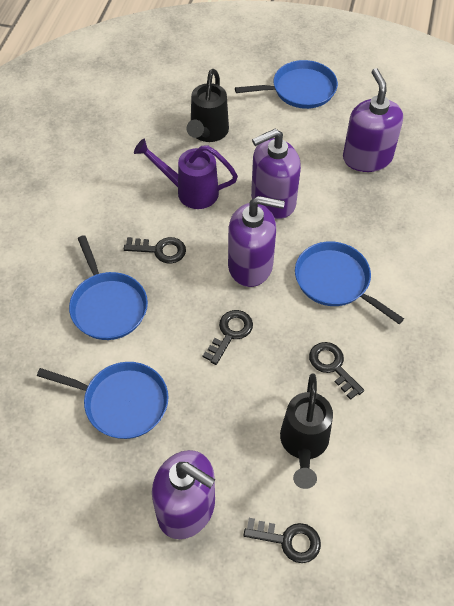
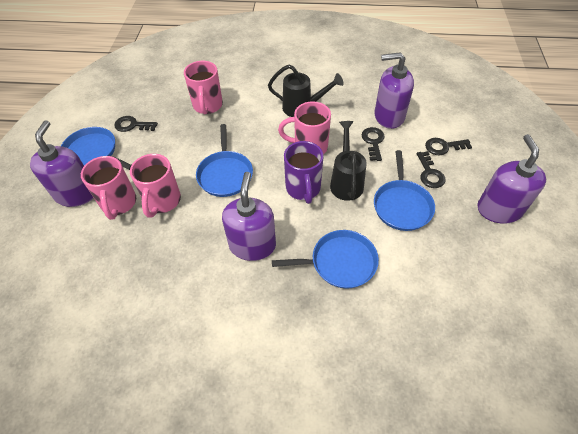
pink mug: none = 0 -> [81,156,136,220] [130,154,181,218] [184,61,223,114] [278,101,331,154] = 4
purple mug: none = 0 -> [284,141,324,204] = 1
purple watering can: [134,139,238,209] = 1 -> none = 0

